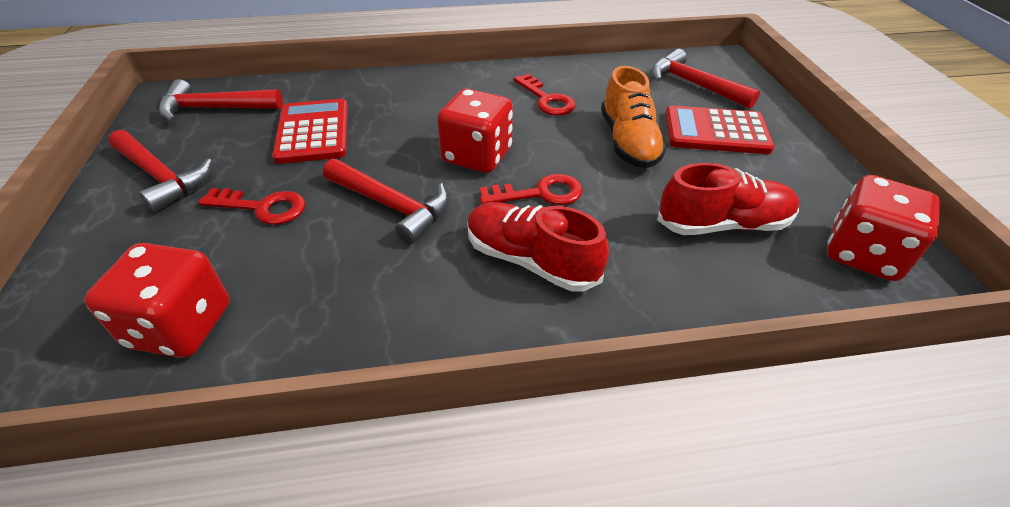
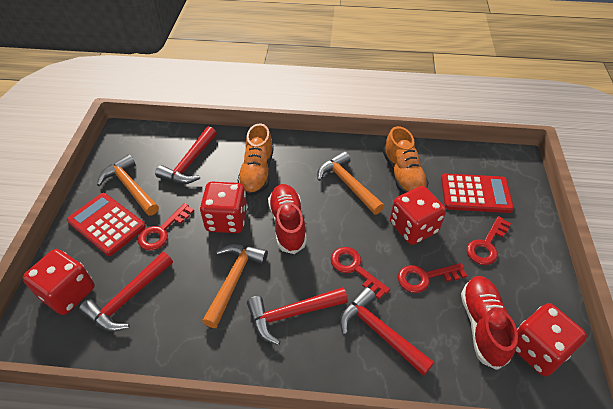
orange hammer: none = 0 -> [97,154,159,216] [202,244,268,328] [317,151,384,215] = 3
orange shoe: [601,66,667,168] = 1 -> [237,123,274,196] [383,126,429,194] = 2
red dice: [84,243,230,358] [437,89,513,173] [827,175,941,281] = 3 -> [23,249,95,315] [200,182,248,233] [390,186,446,245] [515,303,587,376] = 4
red key: [198,188,305,225] [479,174,583,205] [513,74,576,116] = 3 -> [138,203,194,251] [331,247,390,299] [398,263,467,293] [467,216,511,265] = 4

